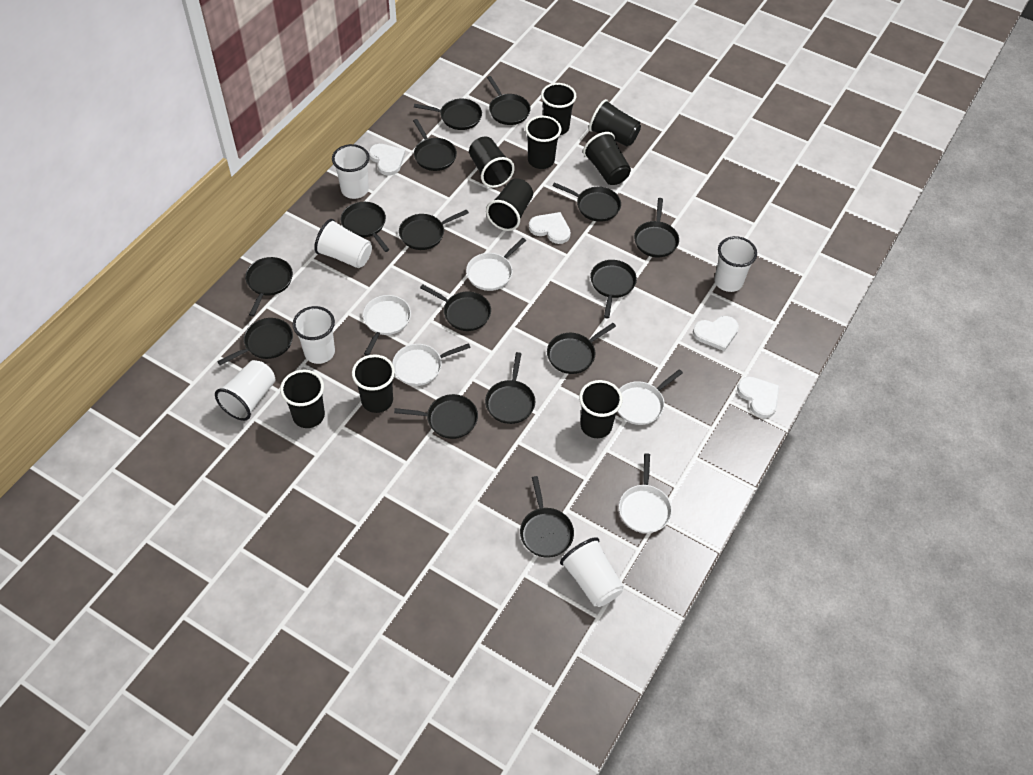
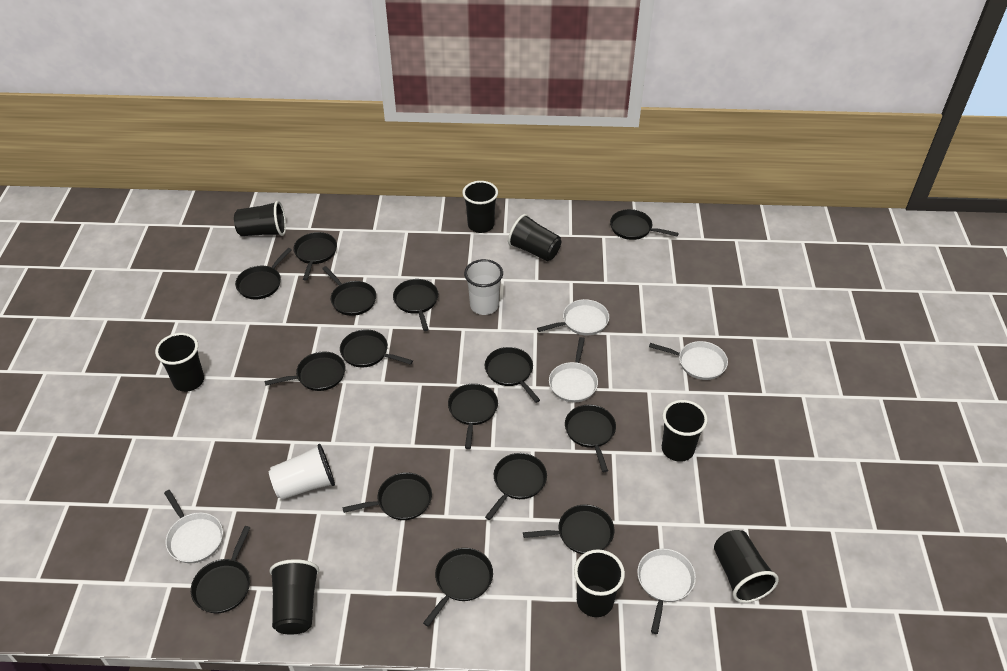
black cup: [280,370,325,428] [352,354,395,413] [469,136,515,188] [486,178,533,231] [525,116,561,169] [541,83,576,135] [579,380,623,438] [583,132,631,185] [589,99,641,146] = 9 -> [155,333,204,392] [234,201,286,236] [270,559,319,634] [462,181,498,233] [508,214,561,261] [574,549,625,617] [662,400,708,462] [714,530,779,603] = 8
white cup: [215,360,275,421] [293,306,335,364] [314,219,372,268] [332,144,370,199] [560,537,624,607] [714,236,757,292] = 6 -> [269,444,335,500] [464,259,503,315] = 2
white heart: [369,144,405,176] [529,212,571,244] [693,316,739,351] [737,377,779,418] = 4 -> none = 0

